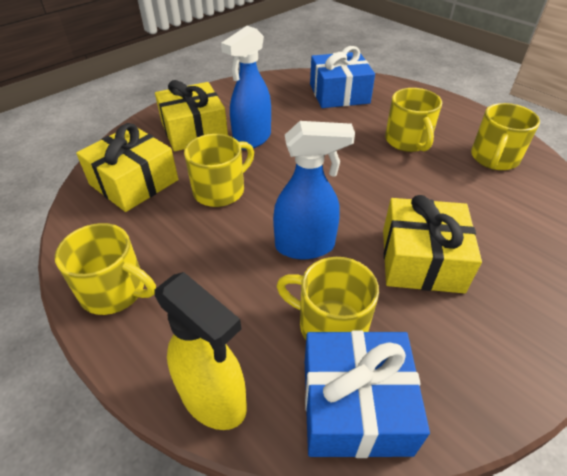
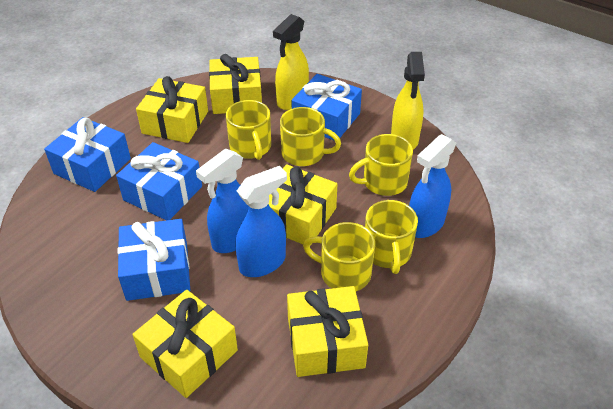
blue gift: [305,330,430,458] [310,46,375,108] = 2 -> [44,117,131,192] [116,142,202,220] [118,219,190,301] [291,74,362,141] = 4
blue spray bottle: [221,26,271,150] [273,121,355,259] = 2 -> [196,149,249,253] [236,166,287,277] [409,134,456,238] = 3
yellow gift: [76,123,178,212] [155,80,228,151] [383,195,482,293] = 3 -> [132,290,238,398] [136,76,208,143] [209,54,262,114] [268,164,337,246] [287,286,368,377] = 5
yellow spray bottle: [154,272,247,430] = 1 -> [273,14,309,110] [391,52,425,150] = 2

